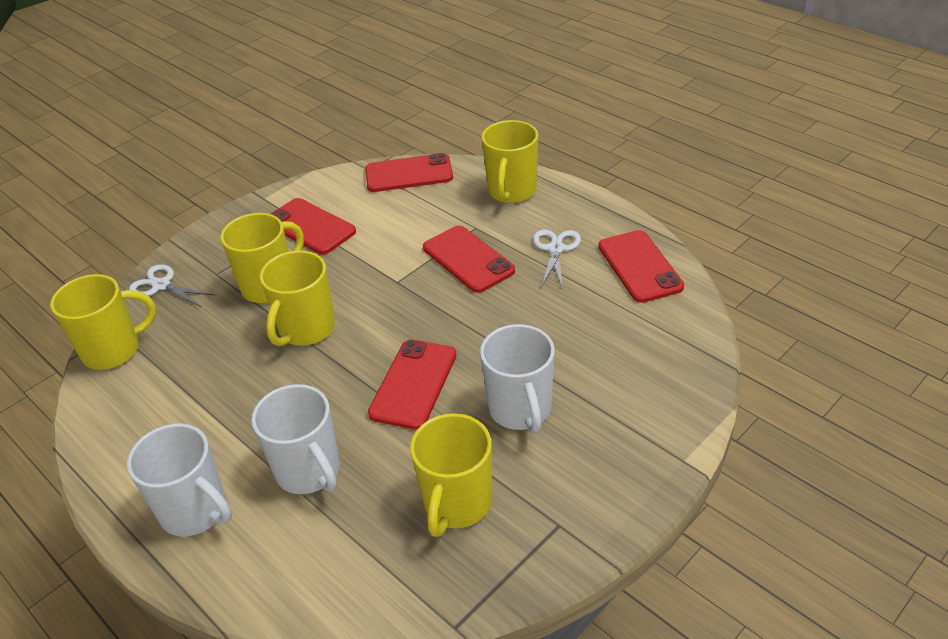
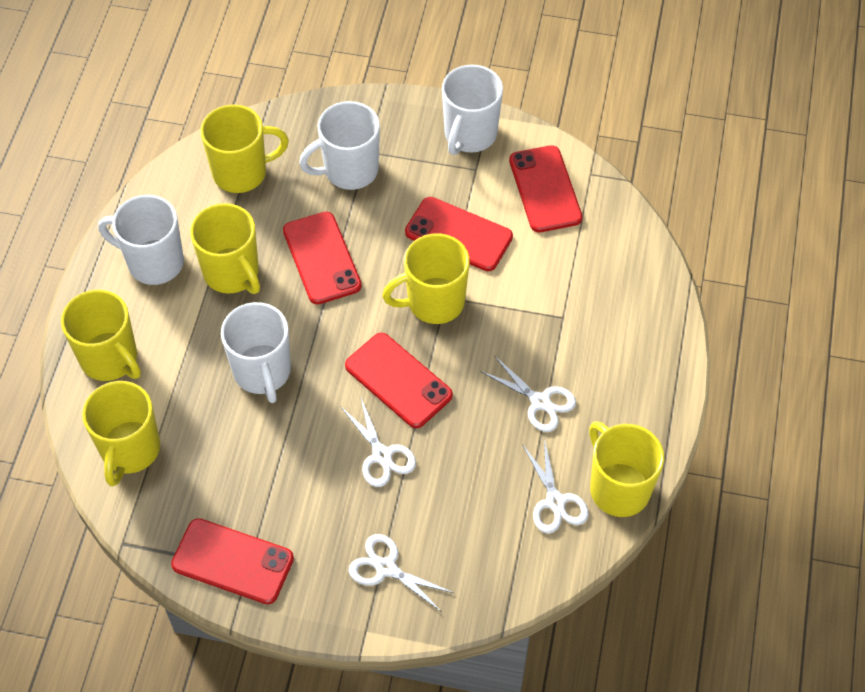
white mug: [127,424,232,536] [251,384,340,494] [480,324,555,434] = 3 -> [98,195,184,285] [221,302,291,403] [299,101,380,190] [442,65,503,155] = 4
white scissors: [129,265,215,307] [533,230,581,289] = 2 -> [340,396,416,487] [349,534,454,612] [480,356,576,432] [522,439,589,533] = 4
yellow mug: [50,274,156,370] [220,213,304,303] [260,251,335,347] [410,413,492,537] [481,120,538,203] = 5 -> [61,290,141,381] [82,381,160,487] [190,203,260,294] [200,104,289,193] [382,233,470,324] [589,421,664,517] = 6

